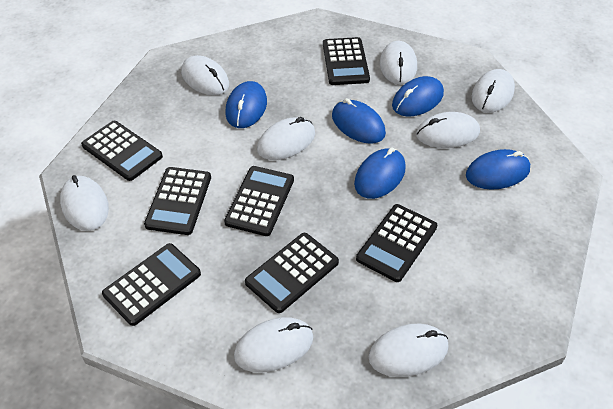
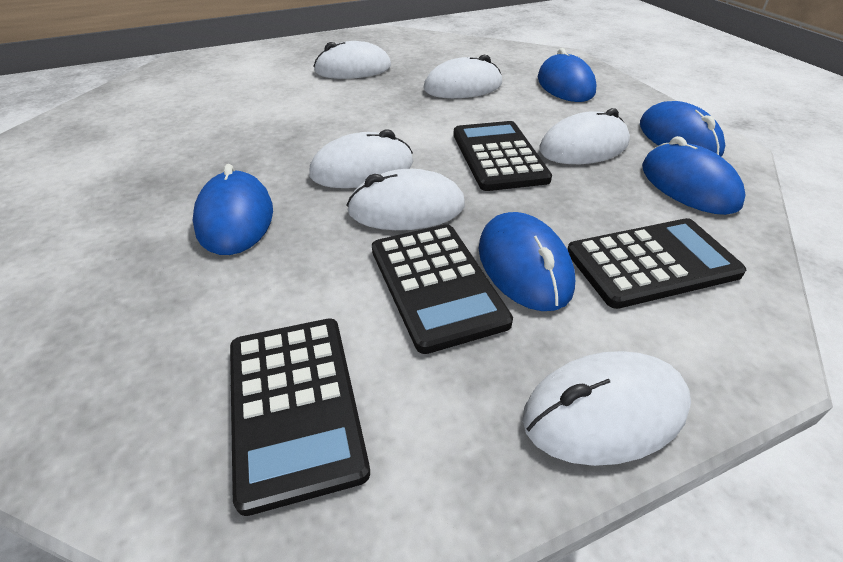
black calculator: [81,121,163,181] [102,243,201,326] [144,167,211,235] [224,166,294,236] [245,233,339,313] [323,37,370,85] [356,204,437,282] = 7 -> [230,318,370,516] [372,224,513,354] [453,121,552,191] [567,218,746,309] = 4
white mouse: [60,175,109,231] [181,55,229,95] [234,317,313,372] [257,117,315,160] [368,324,449,377] [380,41,417,85] [416,112,480,148] [472,69,515,113] = 8 -> [309,129,413,188] [313,41,391,79] [346,169,465,230] [423,55,502,98] [522,351,691,466] [539,108,630,164] = 6

